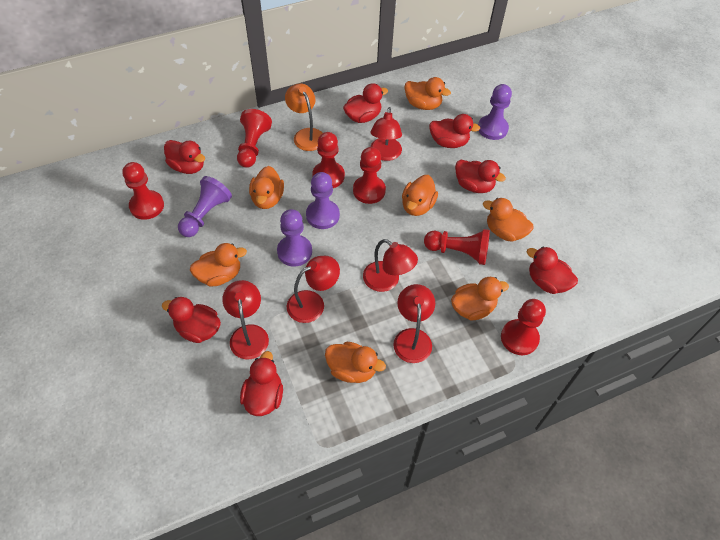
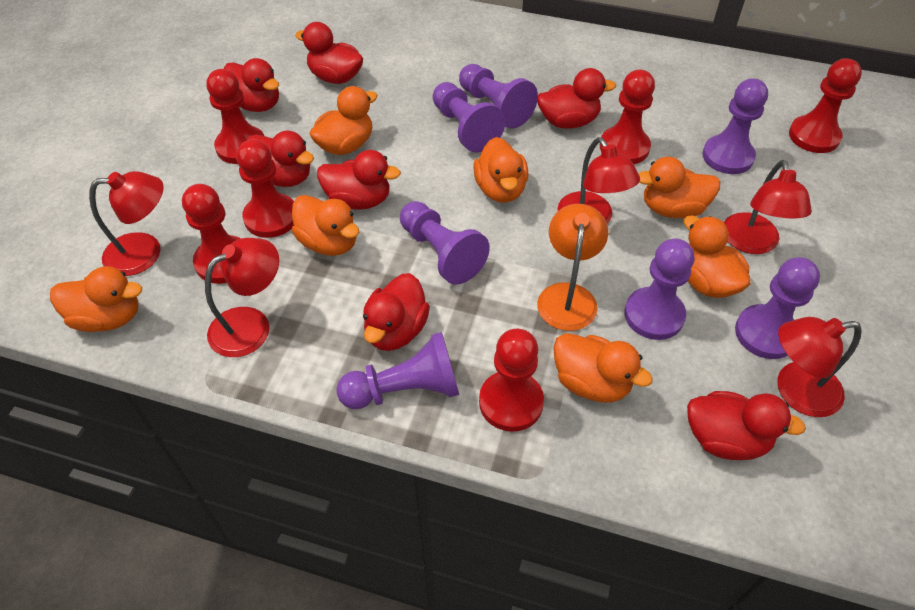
purple pawn: [178,176,232,237] [277,209,312,267] [306,172,340,229] [478,84,512,140] = 4 -> [336,332,459,409] [400,201,490,285] [433,82,505,153] [459,64,538,128] [624,238,695,340] [702,78,768,174] [735,257,820,359] = 7

